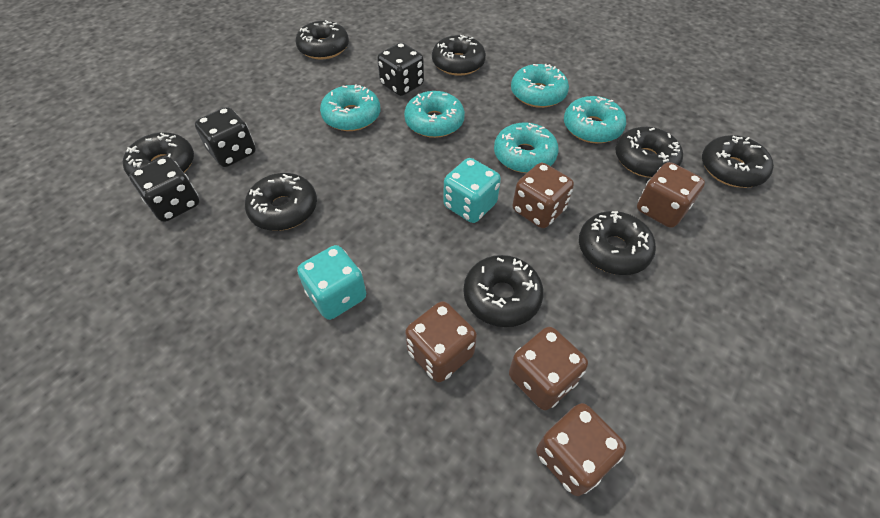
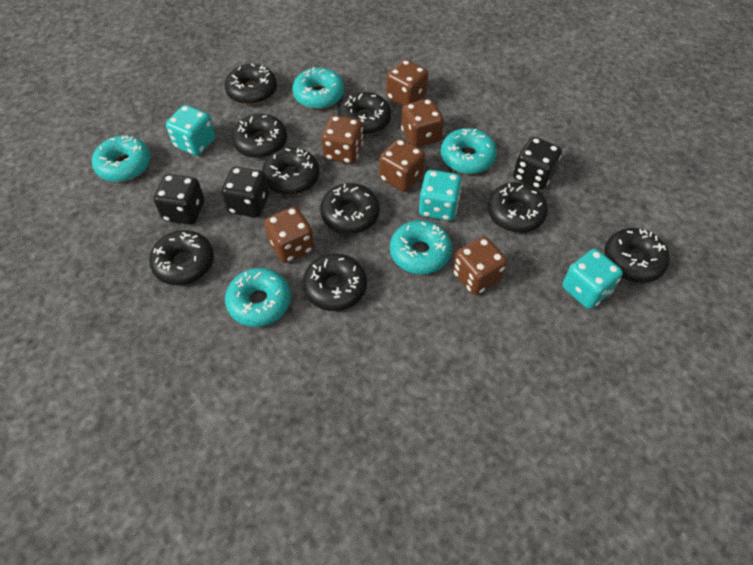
black donut: [123,132,194,178] [245,173,317,231] [296,20,349,59] [432,35,486,76] [464,255,544,327] [579,211,656,275] [615,127,683,178] [702,135,774,188] = 8 -> [149,230,214,285] [225,64,277,105] [232,114,287,158] [262,148,320,195] [302,254,367,311] [320,183,380,234] [338,92,391,135] [487,182,548,233] [604,228,670,283] = 9
brown dice: [405,301,477,382] [509,327,588,410] [512,163,574,228] [536,403,626,496] [637,162,705,228] = 5 -> [264,206,315,263] [322,115,363,164] [379,138,425,192] [386,59,428,106] [401,98,444,147] [453,237,507,295] = 6
turquoise dice: [297,245,366,320] [443,158,501,223] = 2 -> [166,105,216,156] [419,170,462,221] [563,249,623,309] = 3

